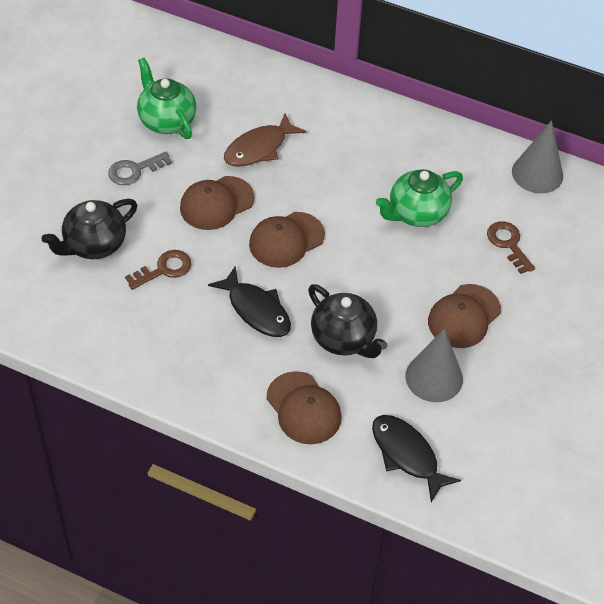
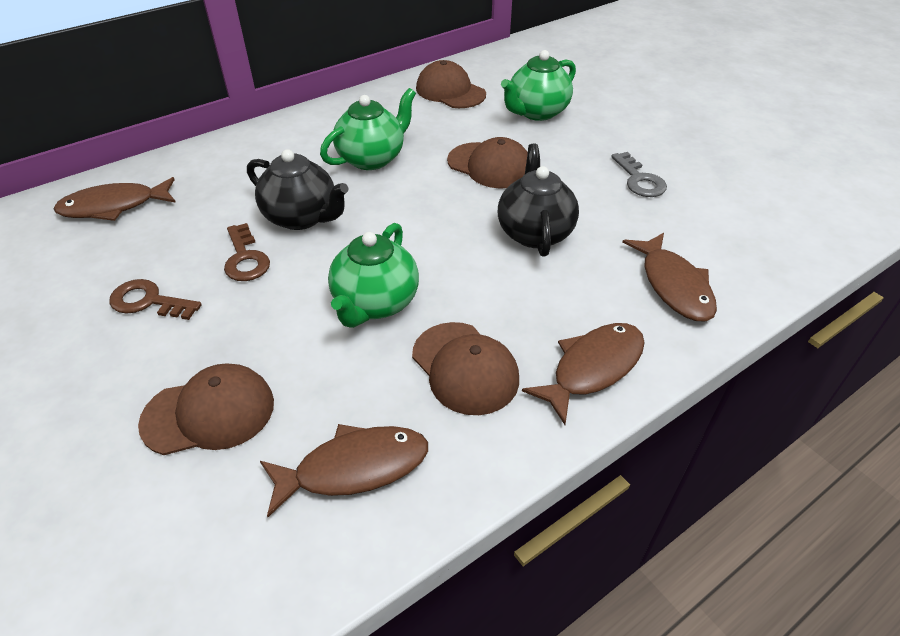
black fish: [208,266,291,337] [372,415,461,502] = 2 -> none = 0
brown fish: [224,113,306,167] = 1 -> [53,177,176,221] [260,424,428,517] [522,323,645,425] [622,233,717,321] = 4
green teapot: [137,58,196,139] [376,169,463,227] = 2 -> [320,88,416,170] [328,223,419,328] [501,50,576,121] = 3
grey cone: [405,328,463,402] [512,120,563,193] = 2 -> none = 0

